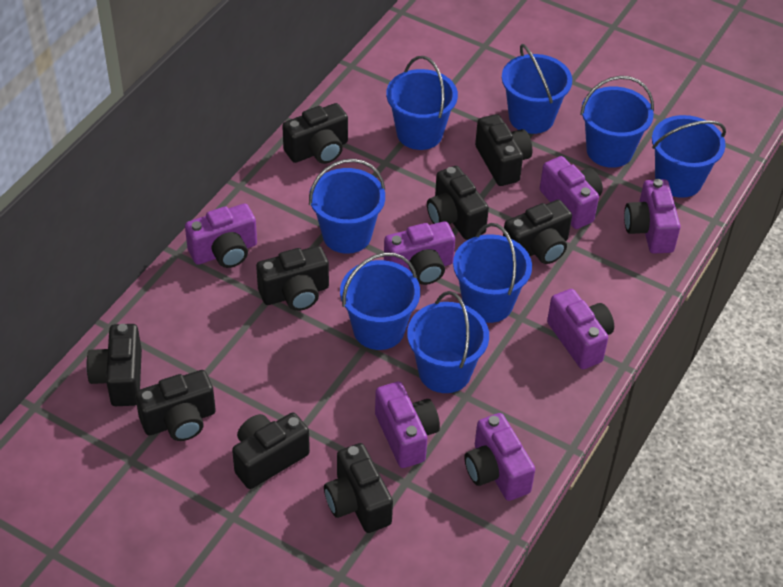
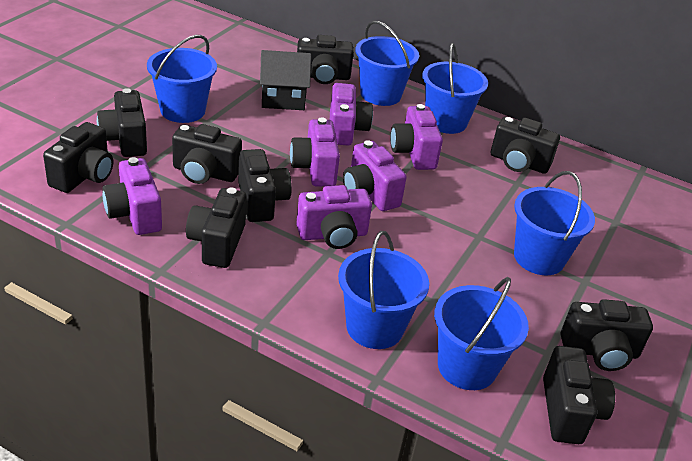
black house: none = 0 -> [260,50,311,110] = 1
blue bucket: [309,159,385,254] [340,252,420,350] [386,56,458,150] [407,291,489,393] [453,223,532,323] [502,44,572,134] [580,76,654,168] [652,115,726,198] = 8 -> [147,35,217,123] [338,231,429,349] [355,21,419,106] [422,43,488,134] [434,277,529,390] [514,171,595,275] = 6
purple camera: [185,204,257,268] [375,382,440,468] [384,221,455,285] [464,413,535,501] [540,156,603,229] [547,289,614,369] [624,179,681,254] = 7 -> [102,157,162,235] [290,117,340,187] [296,185,372,249] [330,83,373,146] [343,140,407,211] [390,104,443,170] = 6

